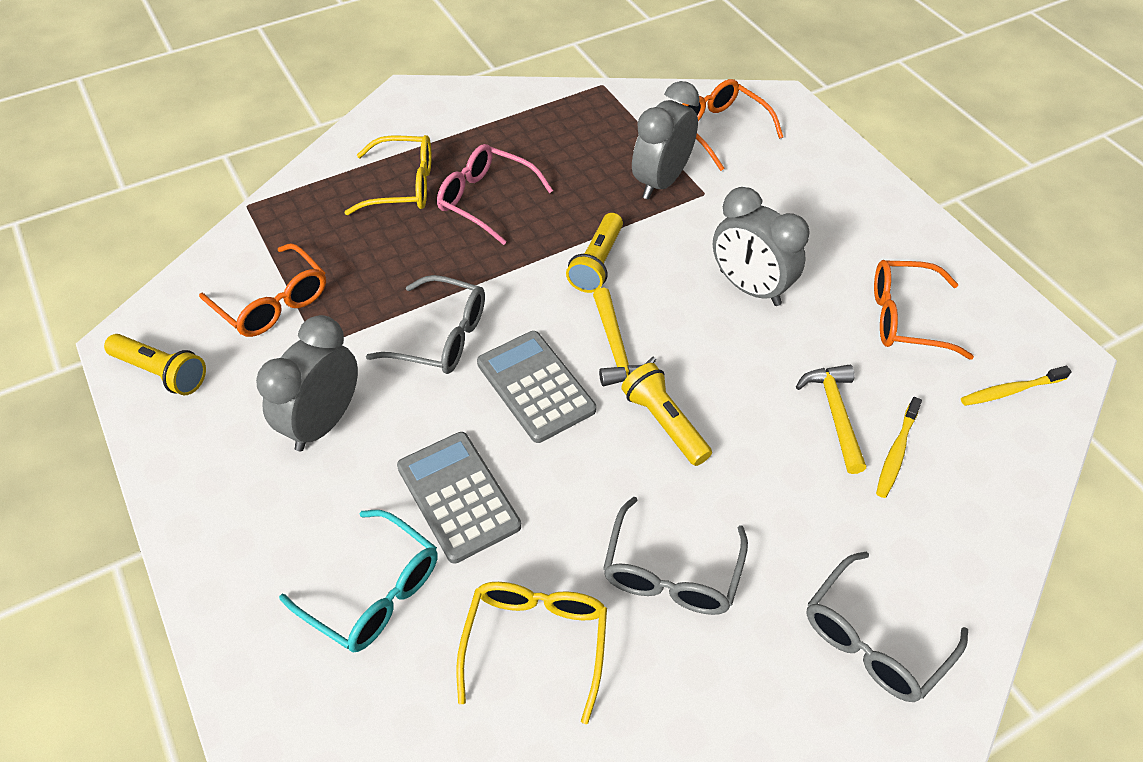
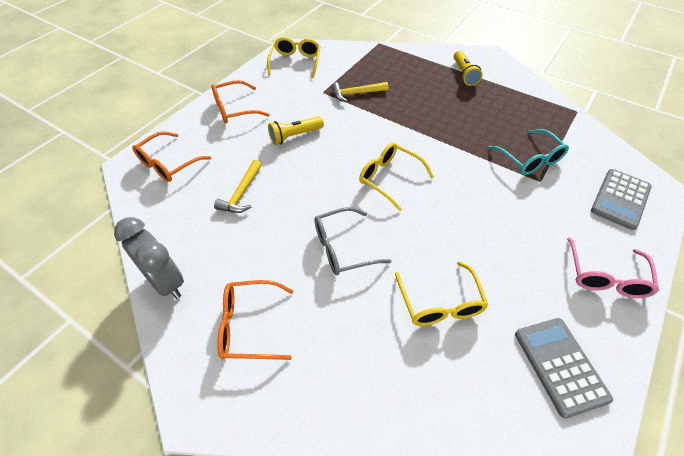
grey clock: [256,315,358,451] [632,81,700,199] [713,187,810,306] = 3 -> [114,217,184,299] = 1
grey glasses: [366,275,485,374] [603,497,748,615] [806,551,968,702] = 3 -> [314,207,391,275] = 1
yellow flashlight: [104,334,206,395] [566,213,623,293] [621,363,712,466] = 3 -> [268,116,324,145] [454,51,483,86] = 2
yellow glasses: [344,135,431,215] [456,582,607,724] = 2 -> [267,37,320,78] [359,143,434,211] [395,261,488,326] = 3
yellow toothbrush: [876,397,922,498] [961,366,1072,406] = 2 -> none = 0

